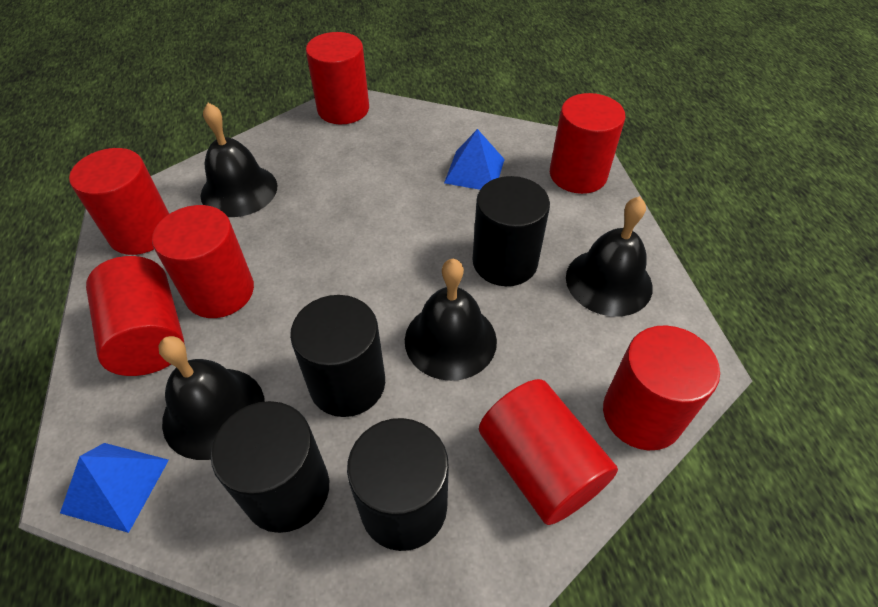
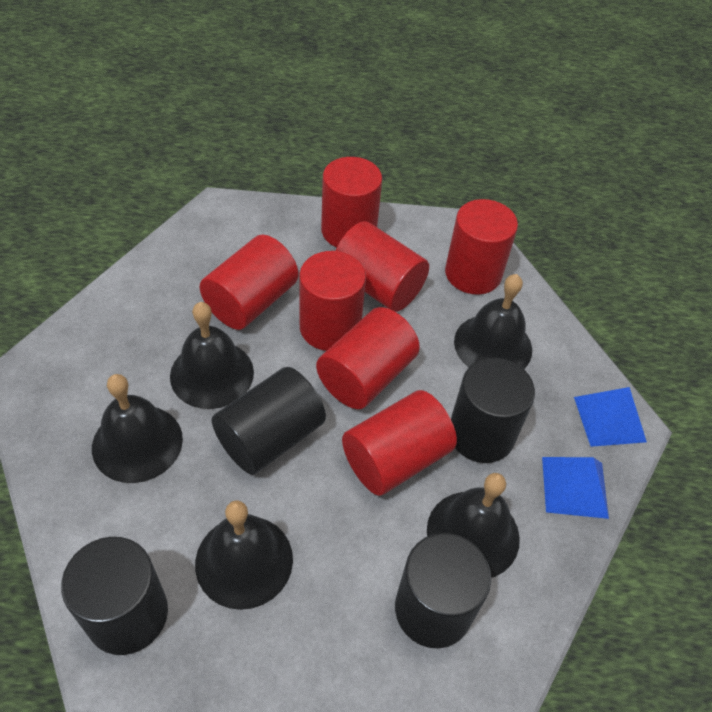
black bell: [158,336,265,460] [200,103,277,217] [405,259,497,381] [566,196,653,317] = 4 -> [92,374,183,483] [170,302,254,409] [195,501,293,610] [427,473,520,578] [454,274,532,369] = 5

